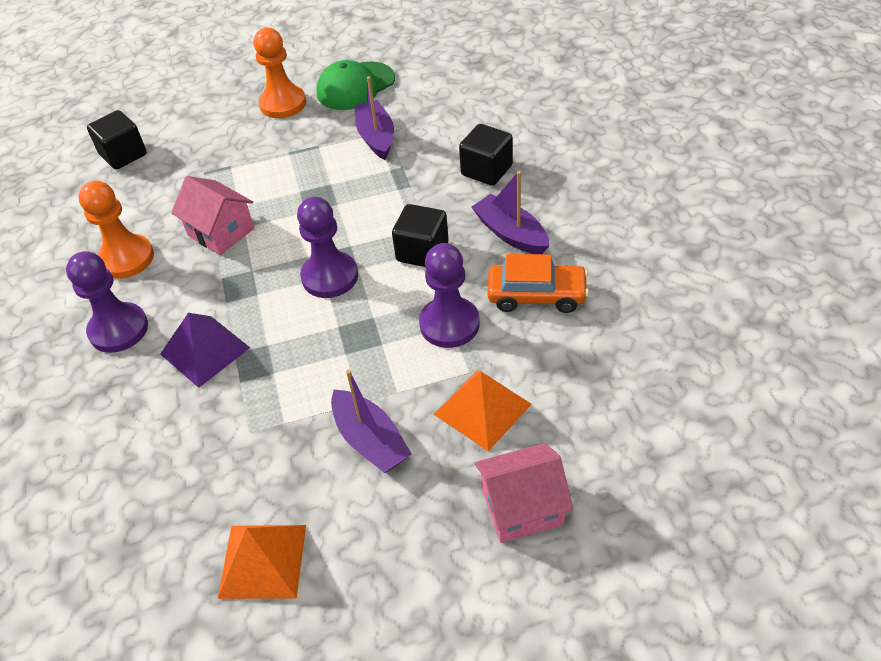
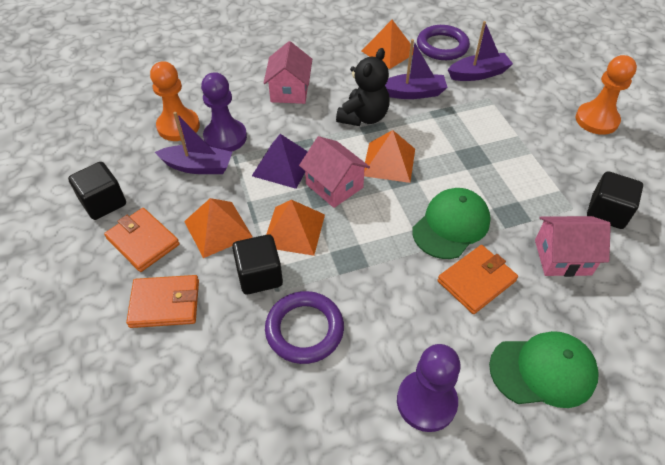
black teddy bear: none = 0 -> [336,48,390,126] = 1
green cap: [317,60,395,110] = 1 -> [412,188,491,259] [489,331,599,408] = 2
orange car: [487,254,589,313] = 1 -> none = 0
orange pyramid: [218,525,306,599] [434,370,532,451] = 2 -> [184,198,253,258] [266,200,325,256] [362,20,414,69] [364,130,415,183] = 4
orange wallet: none = 0 -> [104,208,180,272] [126,275,199,328] [438,245,518,314] = 3
pink house: [171,176,254,255] [474,443,573,543] = 2 -> [264,41,312,104] [299,136,370,208] [535,216,611,277] = 3
purple pawn: [66,251,148,353] [297,197,358,298] [419,243,480,348] = 3 -> [201,72,247,152] [397,344,461,432] = 2
purple ring: none = 0 -> [265,291,344,364] [417,25,470,60] = 2

